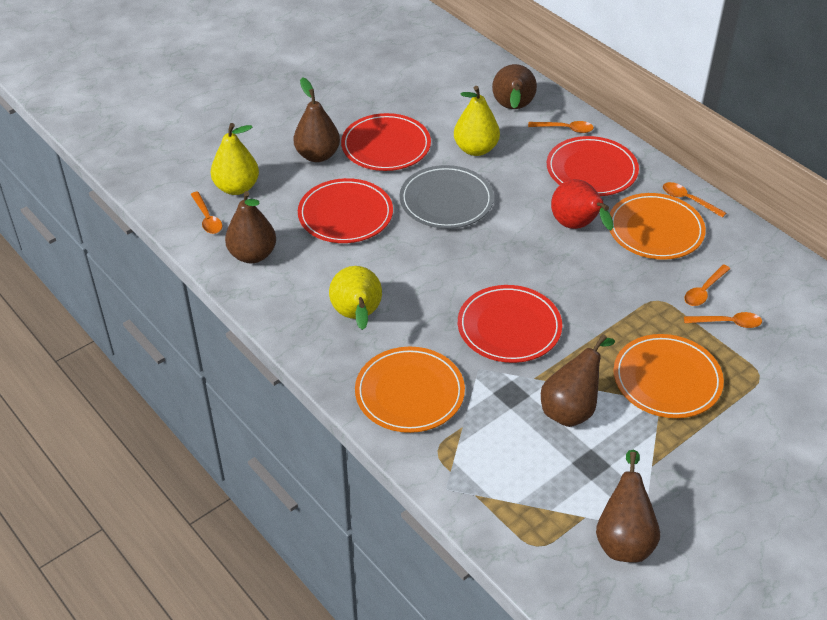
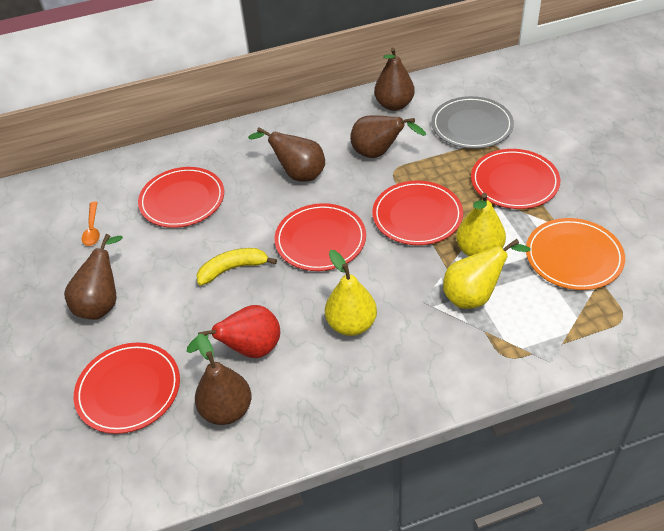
orange plate: [355,347,465,433] [610,193,706,260] [613,334,724,418] = 3 -> [526,218,625,290] = 1
orange spoon: [191,192,222,234] [528,121,594,133] [663,182,726,218] [684,264,730,306] [684,312,762,328] = 5 -> [82,202,100,246] = 1
red plate: [298,178,393,243] [341,113,431,171] [458,285,562,363] [547,136,639,196] = 4 -> [74,343,180,434] [138,167,224,228] [275,203,366,271] [372,181,463,245] [471,149,560,209] = 5
yellow banana: none = 0 -> [197,248,277,285] = 1

